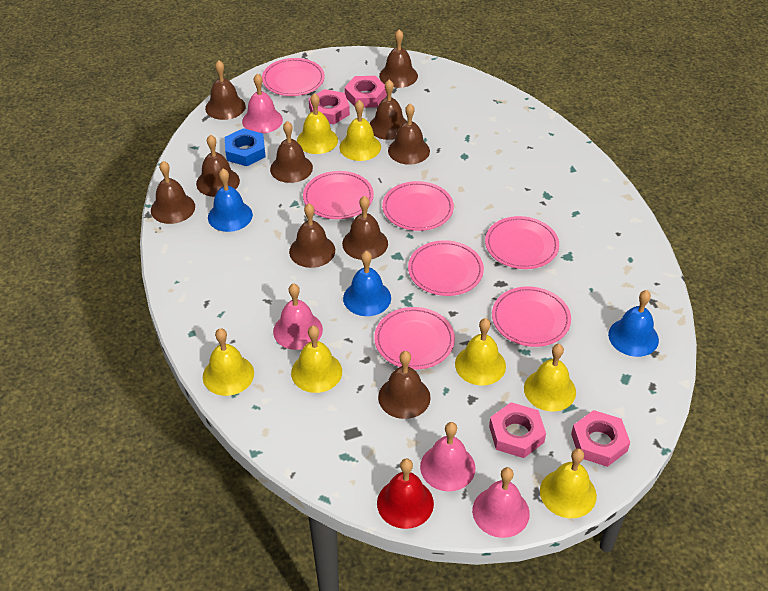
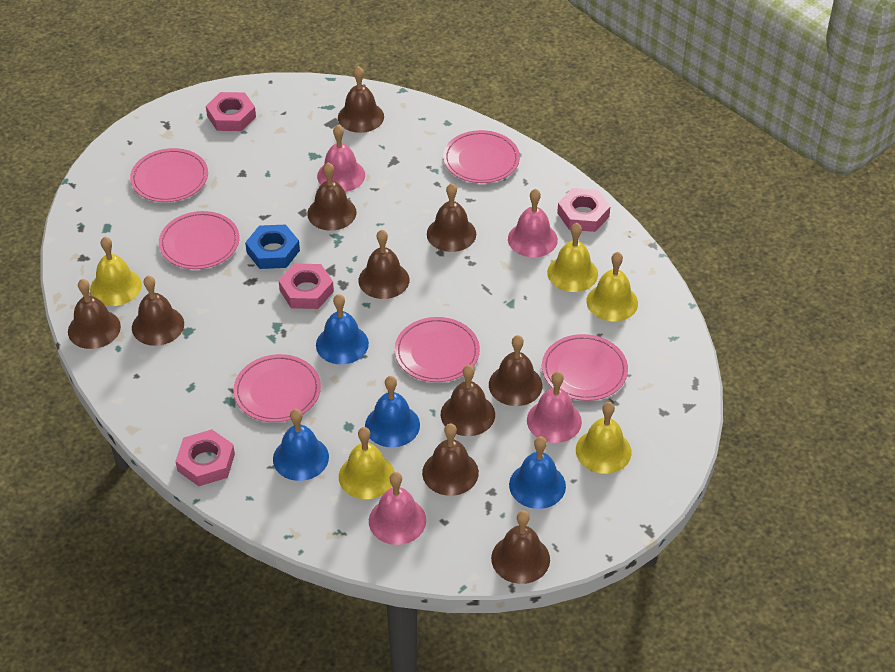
blue bell: [208,169,253,232] [343,251,391,316] [608,290,659,357] = 3 -> [273,409,329,481] [316,294,369,364] [365,376,420,447] [509,436,566,509] = 4
pink plate: [262,58,325,96] [303,171,374,219] [374,307,455,369] [382,181,454,231] [408,240,484,296] [485,216,559,269] [492,286,571,347] = 7 -> [130,148,208,202] [159,211,240,269] [233,354,321,422] [394,317,480,382] [443,130,520,183] [542,334,628,401] = 6
red bell: [377,458,434,529] = 1 -> none = 0
yellow bell: [203,328,254,396] [291,326,342,393] [297,93,338,154] [339,100,381,161] [455,318,506,385] [524,344,576,412] [540,448,597,518] = 7 -> [90,237,142,306] [339,427,395,499] [547,223,598,292] [576,402,631,474] [587,252,638,322] = 5

